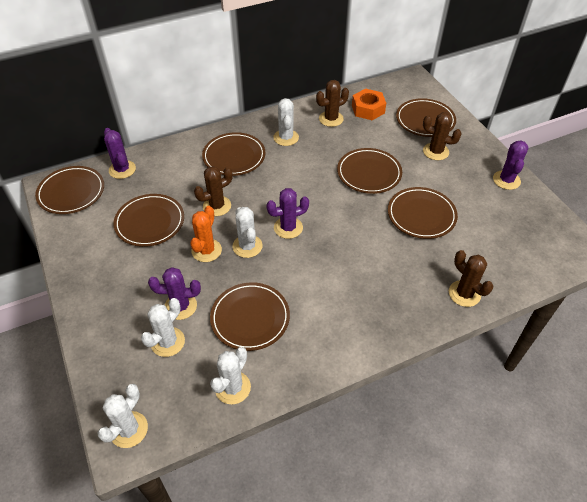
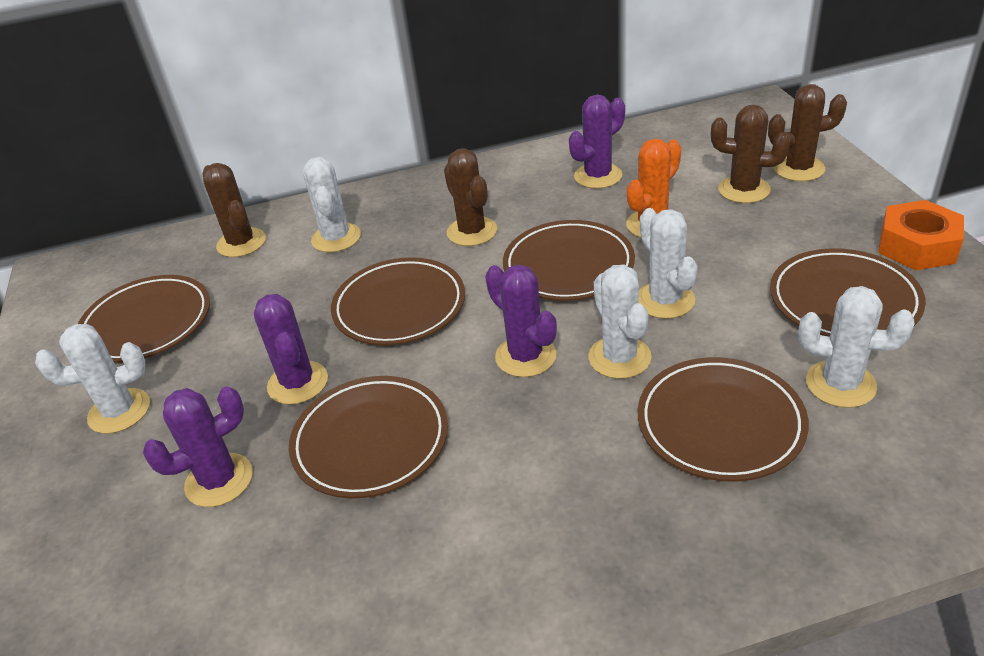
brown plate: [35,166,104,214] [114,194,184,247] [202,132,266,176] [210,282,290,351] [337,148,402,194] [388,187,458,239] [396,98,456,137] = 7 -> [78,275,210,363] [289,376,448,498] [331,257,465,345] [503,220,635,301] [638,357,809,482] [770,248,926,337] = 6

